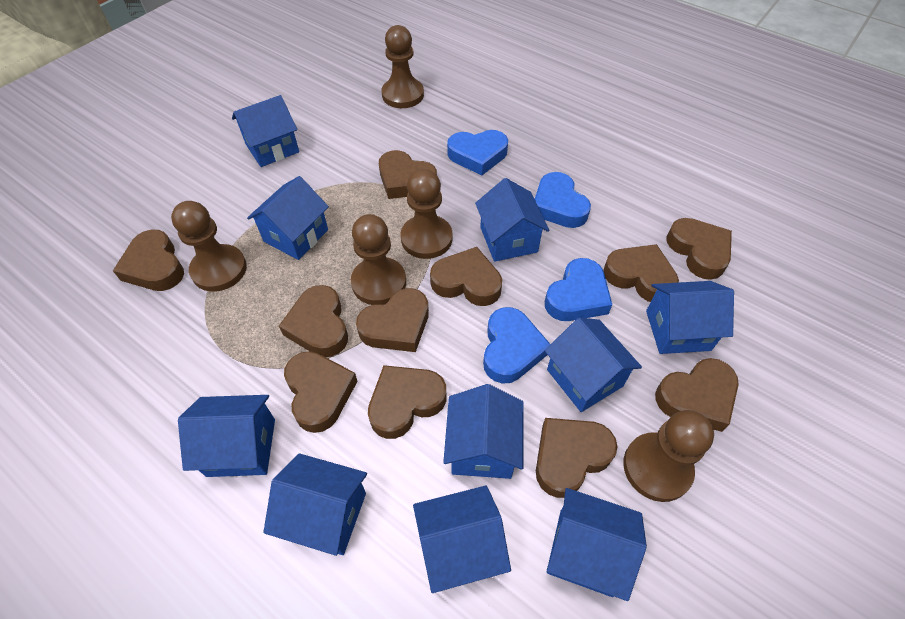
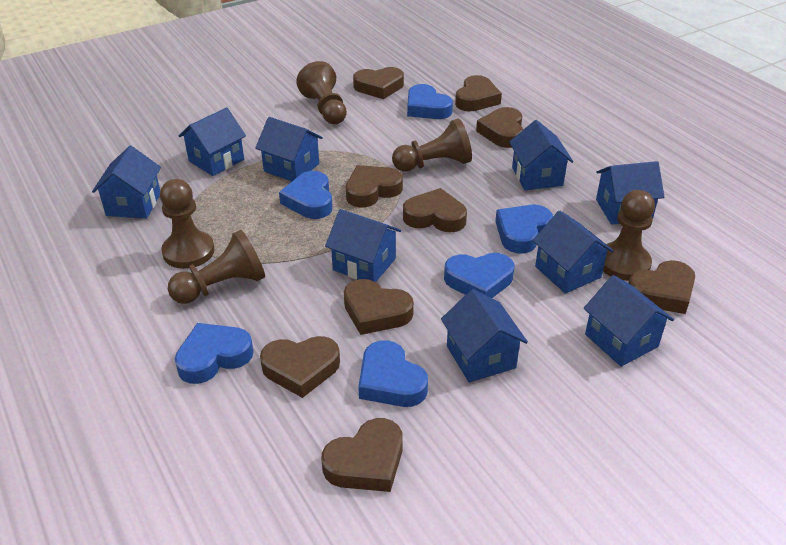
blue heart: [447,130,508,175] [483,307,551,384] [535,172,591,228] [545,258,612,321] = 4 -> [175,323,254,384] [279,171,333,219] [358,340,428,407] [407,84,453,119] [444,253,514,298] [495,205,553,254] = 6
blue house: [178,395,275,477] [232,95,299,167] [247,176,329,260] [263,453,367,556] [413,485,511,593] [443,384,524,479] [475,178,549,262] [545,318,642,412] [547,488,647,601] [646,281,734,354] = 10 -> [92,146,161,219] [179,108,246,176] [255,117,323,181] [325,209,401,282] [441,289,528,383] [509,120,573,190] [532,210,614,294] [584,275,674,367] [596,161,664,225] = 9
brown heart: [113,230,184,291] [279,285,348,357] [284,351,357,433] [356,288,429,352] [368,365,447,439] [379,150,437,199] [430,247,502,306] [536,418,618,498] [603,244,679,302] [655,358,739,432] [667,218,732,280] = 11 -> [260,336,340,398] [322,418,403,492] [344,279,414,335] [346,165,403,207] [353,67,404,99] [403,188,467,232] [455,75,502,111] [476,107,523,148] [629,260,695,314] = 9

